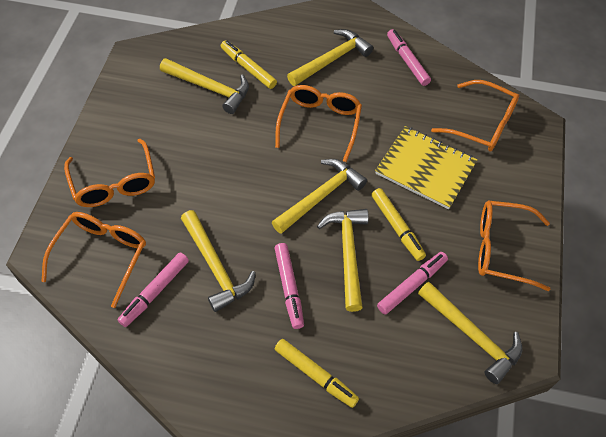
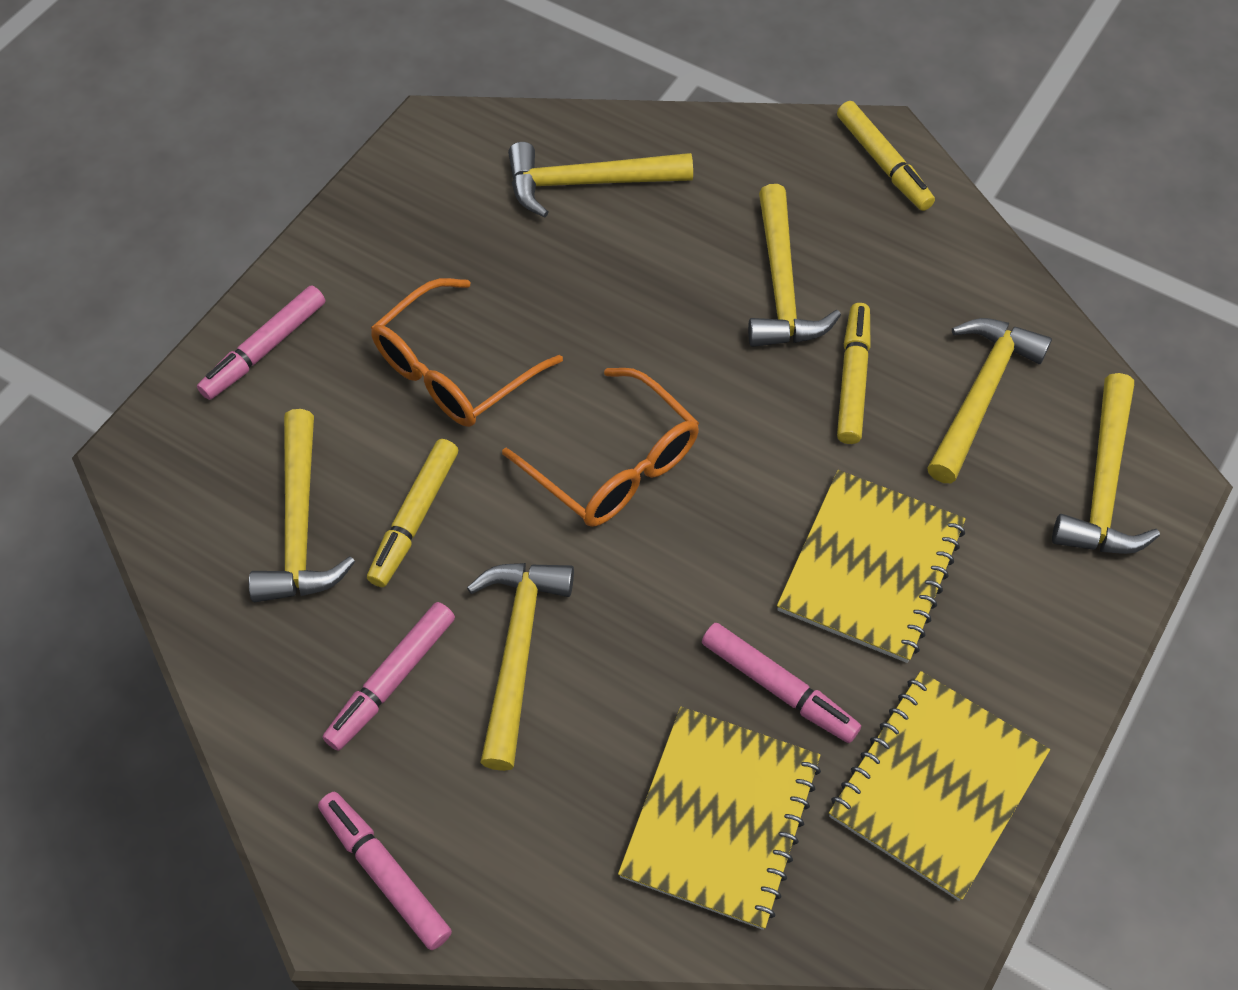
orange glasses: [41,212,146,308] [64,139,155,207] [275,85,362,162] [431,80,519,152] [478,200,550,291] = 5 -> [371,278,563,427] [502,368,699,527] = 2
yellow notebook: [375,126,477,209] = 1 -> [618,707,821,930] [777,470,966,663] [829,671,1050,901] = 3

